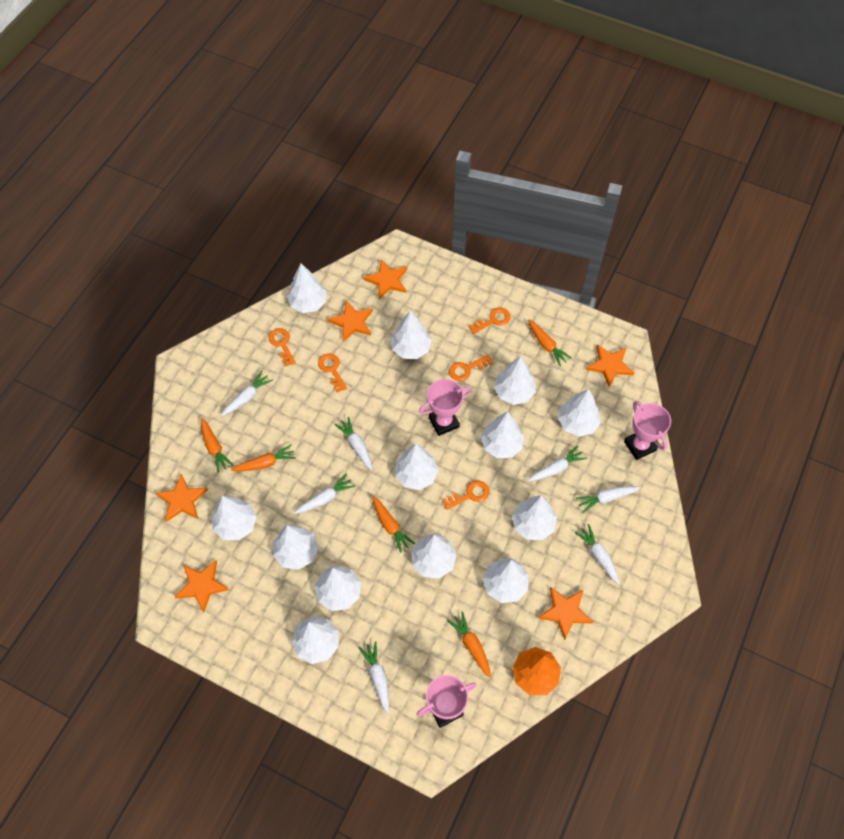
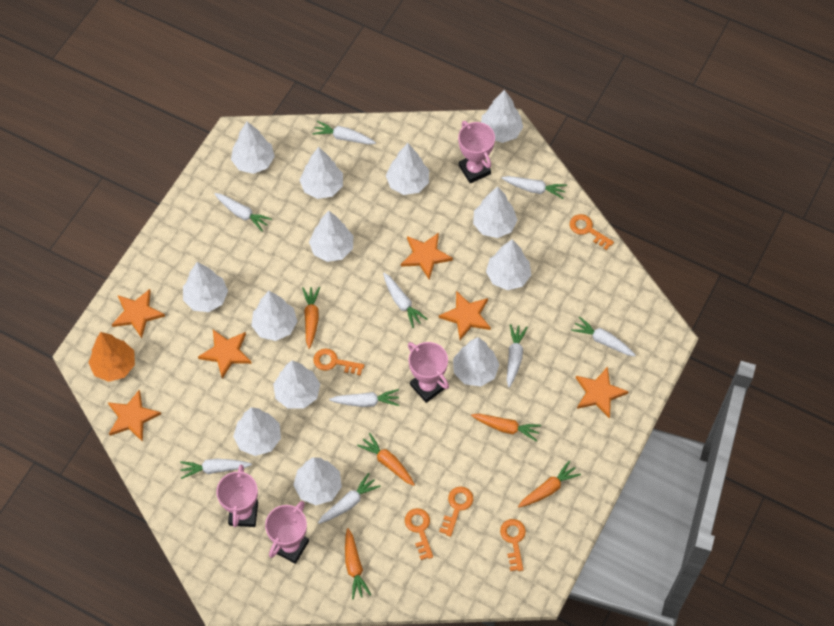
pink trophy: [417,675,476,728] [419,379,471,436] [624,401,671,460] = 3 -> [216,465,258,527] [265,501,309,564] [408,342,449,403] [458,121,495,183] = 4
white carrot: [221,371,273,416] [294,473,355,514] [334,417,373,471] [359,641,389,714] [528,445,587,482] [575,524,620,585] [576,486,640,513] = 7 -> [180,459,252,479] [214,193,272,232] [312,121,376,145] [318,473,380,524] [329,389,399,407] [383,273,427,328] [502,176,567,199] [507,324,528,388] [571,316,636,356] = 9

